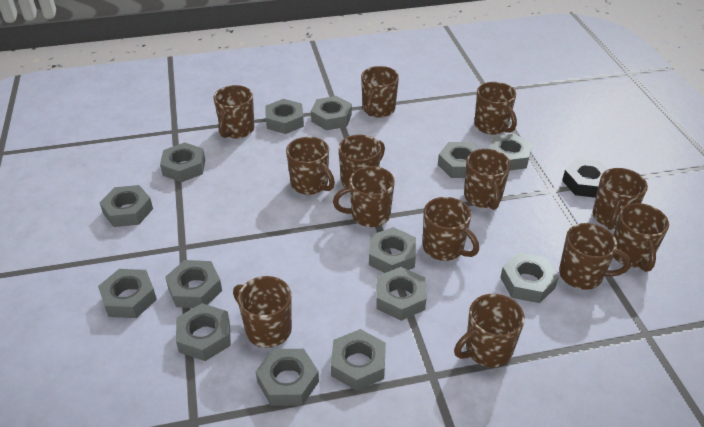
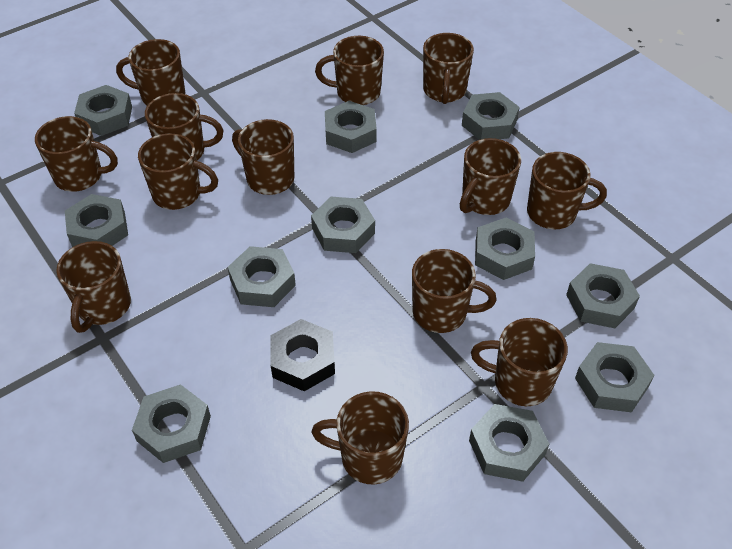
grey nut: [98,269,157,318] [99,185,153,227] [160,142,205,182] [165,260,222,308] [176,303,231,361] [256,349,319,406] [265,99,304,134] [311,96,352,130] [331,329,386,391] [369,227,416,273] [376,267,426,321] [438,142,479,178] [489,134,532,170] [500,253,559,303] = 14 -> [65,194,128,247] [74,85,132,136] [132,384,211,463] [228,246,296,307] [311,197,375,253] [325,101,377,153] [462,92,520,140] [469,404,549,482] [475,218,535,280] [566,263,640,328] [575,342,655,412] = 11

